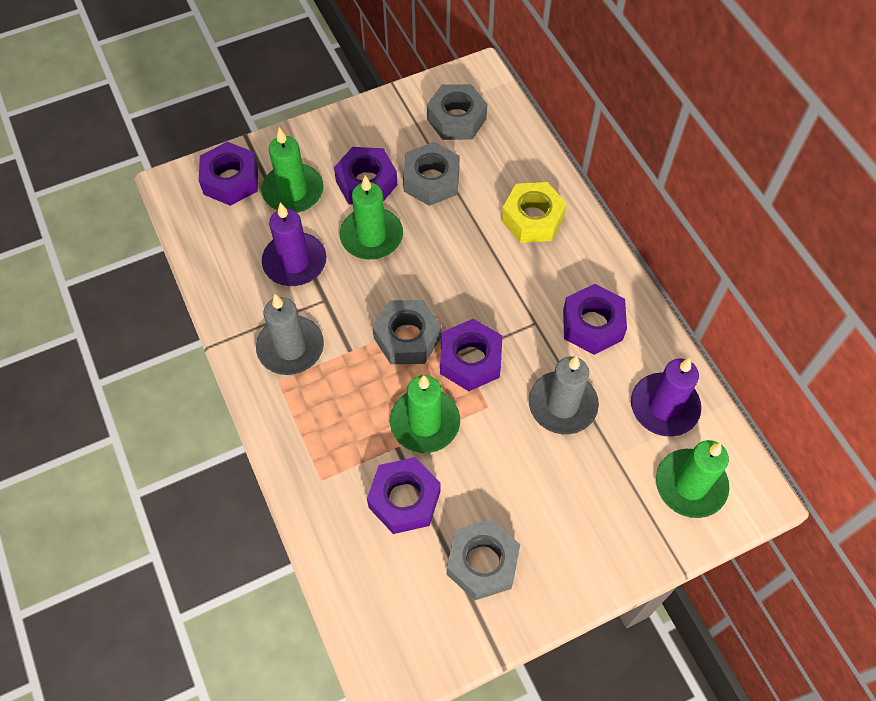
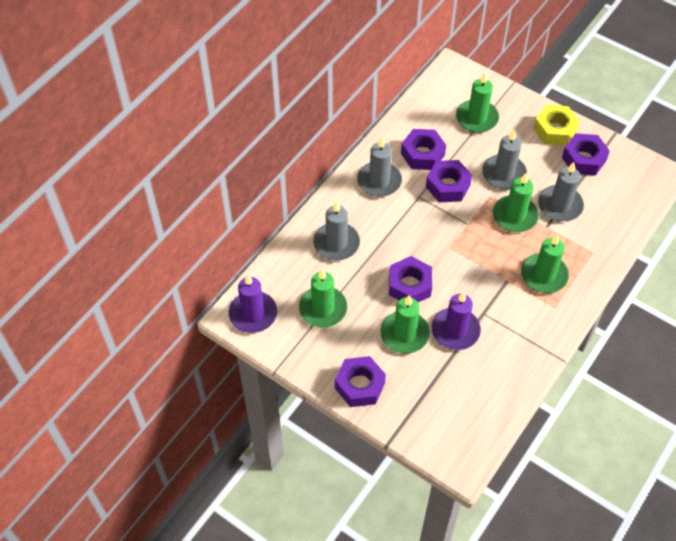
green candle: [261,128,324,213] [340,175,403,260] [390,375,460,453] [656,440,729,518] = 4 -> [299,269,347,328] [380,295,430,354] [456,73,499,133] [493,173,539,232] [521,234,569,293] = 5
grey candle: [256,294,324,375] [529,356,599,434] = 2 -> [313,201,360,261] [357,137,402,197] [482,130,527,190] [538,162,584,222] = 4
grey nut: [372,300,441,364] [403,142,460,206] [427,84,487,140] [446,519,520,600] = 4 -> none = 0

